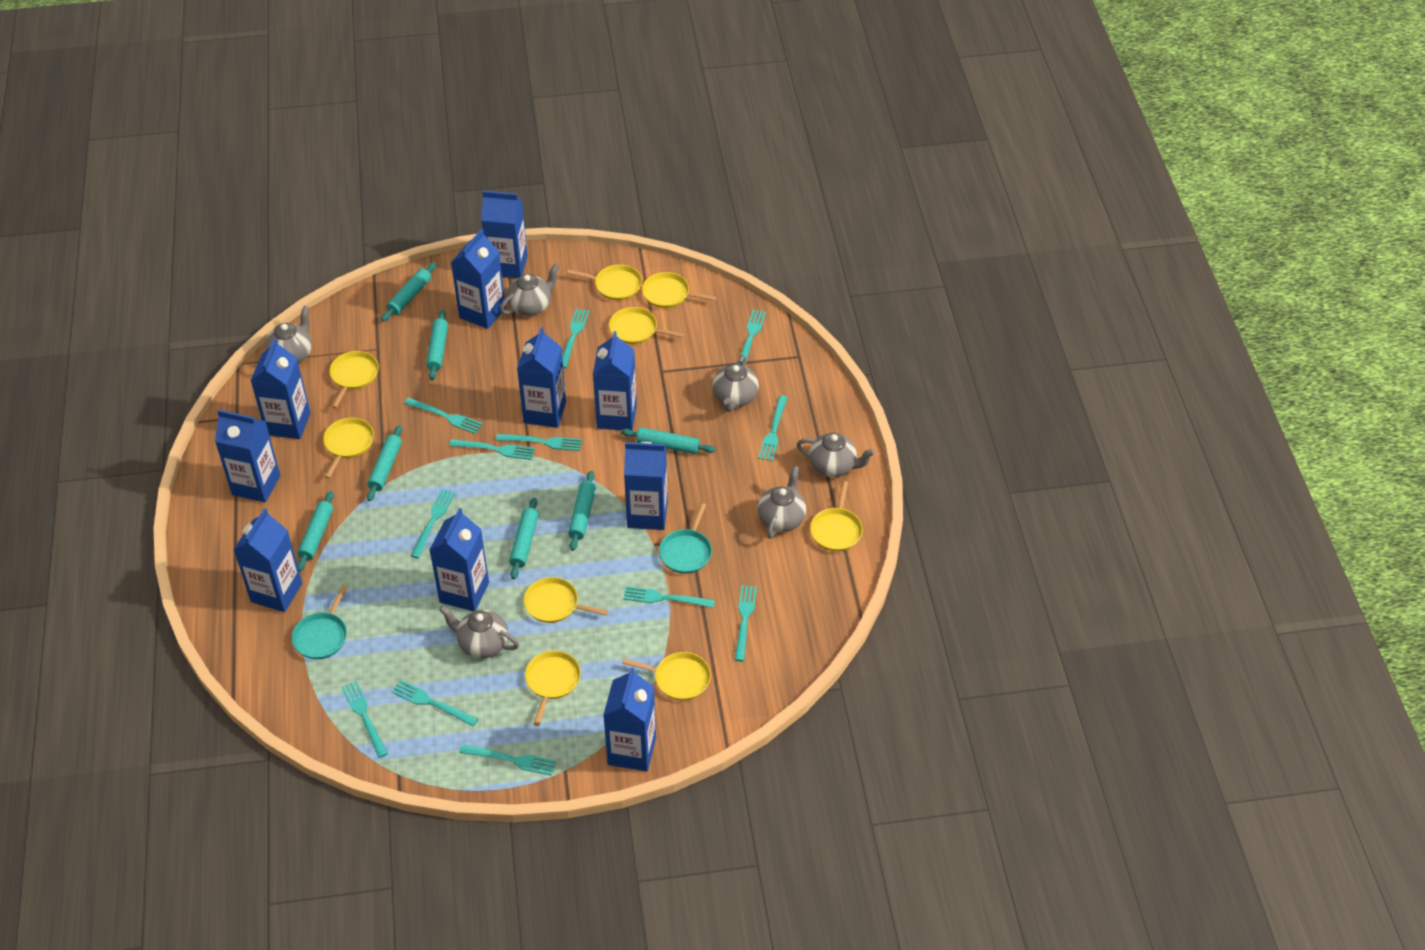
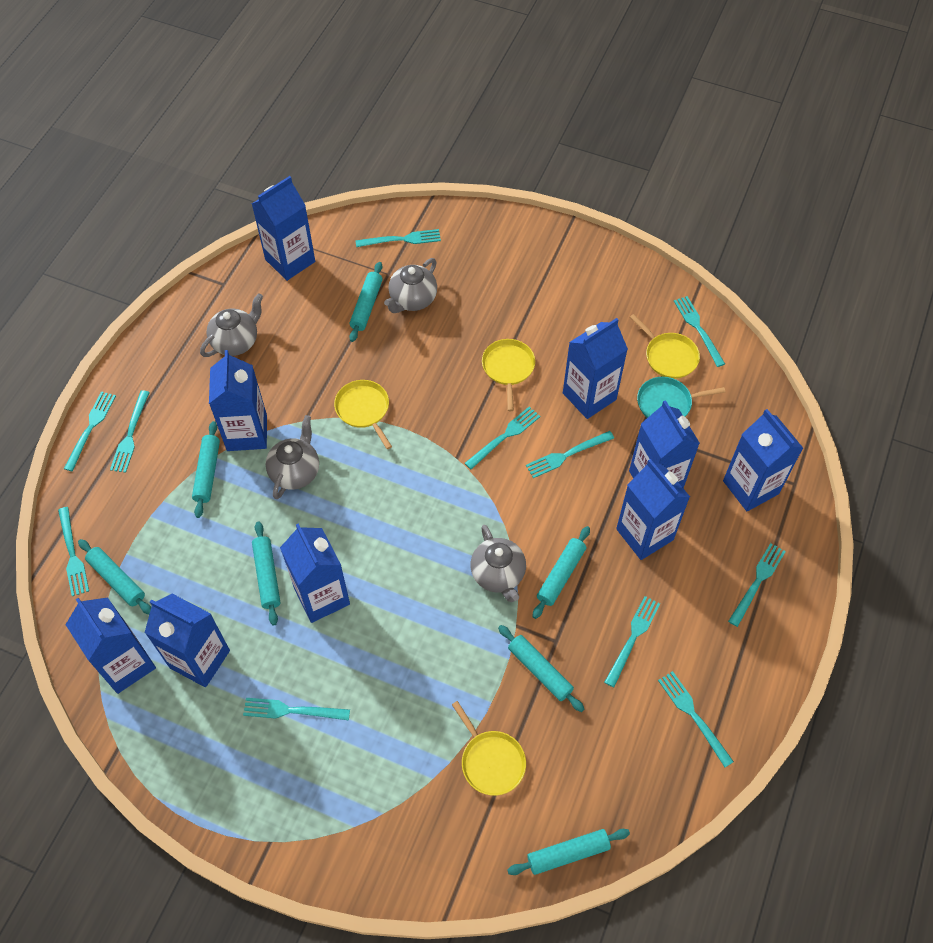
blue carton: [215,410,280,502] [234,508,302,612] [251,339,311,439] [429,508,489,611] [451,229,506,329] [481,191,528,279] [517,327,566,428] [593,331,637,430] [603,667,656,772] [624,442,668,530] = 10 -> [65,598,156,694] [145,594,230,687] [209,350,267,451] [252,176,315,281] [280,523,350,623] [563,318,628,419] [616,459,690,560] [629,400,700,488] [723,409,803,511] = 9
grey teapot: [265,306,312,363] [439,606,519,659] [500,263,560,316] [712,355,759,412] [758,466,806,539] [796,433,875,477] = 6 -> [200,293,263,357] [266,415,319,499] [384,258,437,313] [470,525,526,602] = 4
turquoise fork: [341,681,388,758] [392,680,478,727] [404,398,483,434] [410,489,455,558] [449,439,535,460] [460,744,556,776] [496,434,582,451] [562,308,590,368] [623,586,715,608] [734,585,757,661] [737,309,766,365] [758,395,788,461] = 12 -> [58,507,89,596] [64,391,116,471] [110,390,150,473] [243,698,350,721] [355,229,441,247] [465,407,540,469] [526,431,614,478] [604,596,660,687] [658,671,734,767] [674,296,725,367] [728,543,786,627] = 11
turquoise pan: [292,585,348,659] [659,503,712,574] = 2 -> [637,377,725,418] = 1
yellow pan: [323,418,374,479] [329,351,379,409] [524,577,608,623] [525,651,581,726] [567,264,642,300] [609,307,684,344] [622,652,711,700] [642,272,717,308] [810,481,863,551] = 9 -> [334,380,392,449] [452,701,526,796] [482,339,535,411] [630,314,700,379] = 4

